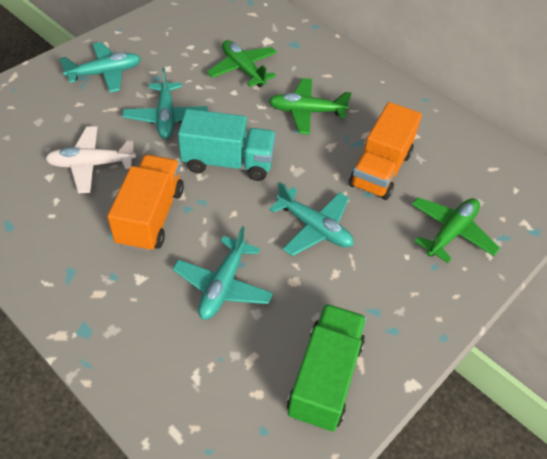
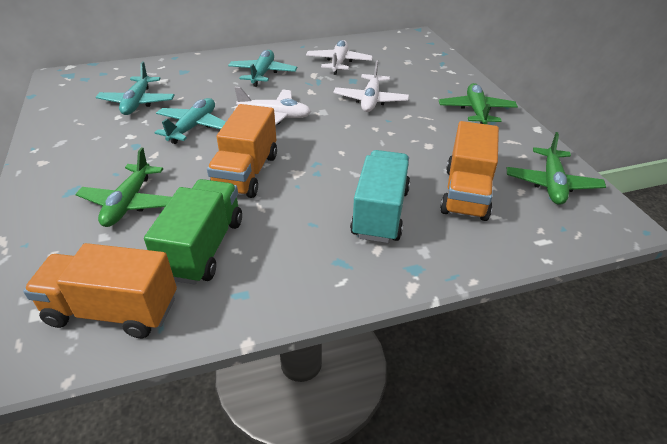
orange truck: [107,155,184,252] [349,102,422,200] = 2 -> [23,243,177,338] [207,104,277,198] [440,121,499,221] = 3
turquoise plane: [59,42,141,93] [123,67,208,139] [172,226,273,320] [269,182,354,256] = 4 -> [96,61,175,115] [155,98,226,144] [228,50,297,87] = 3
white plane: [45,126,136,193] = 1 -> [234,87,311,125] [306,40,373,75] [334,60,409,112] = 3

